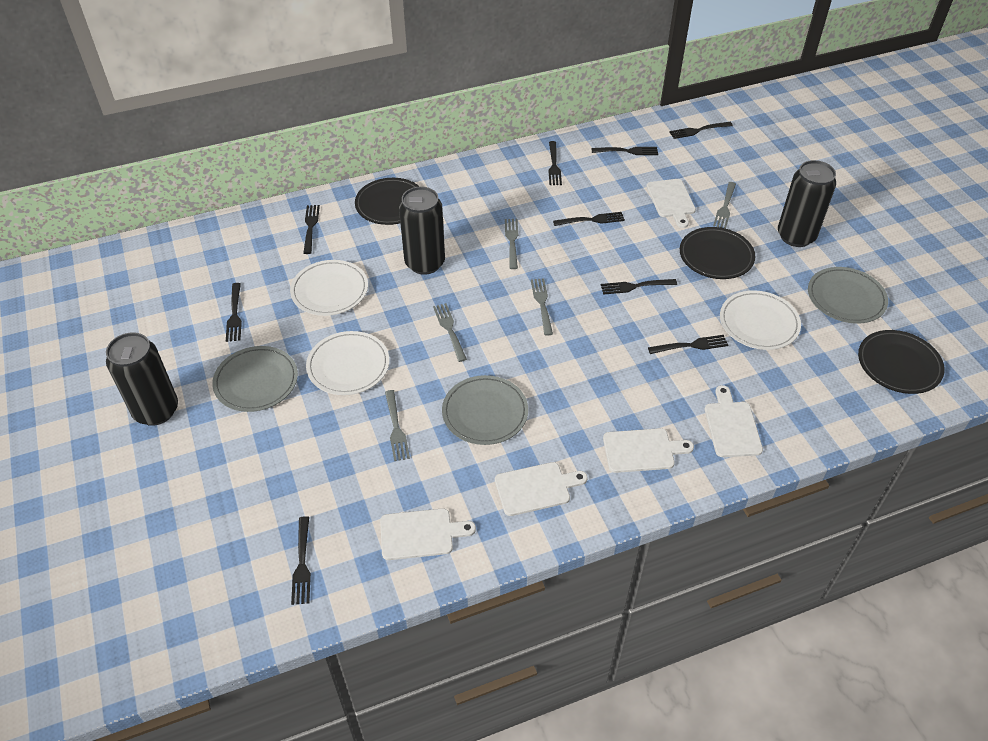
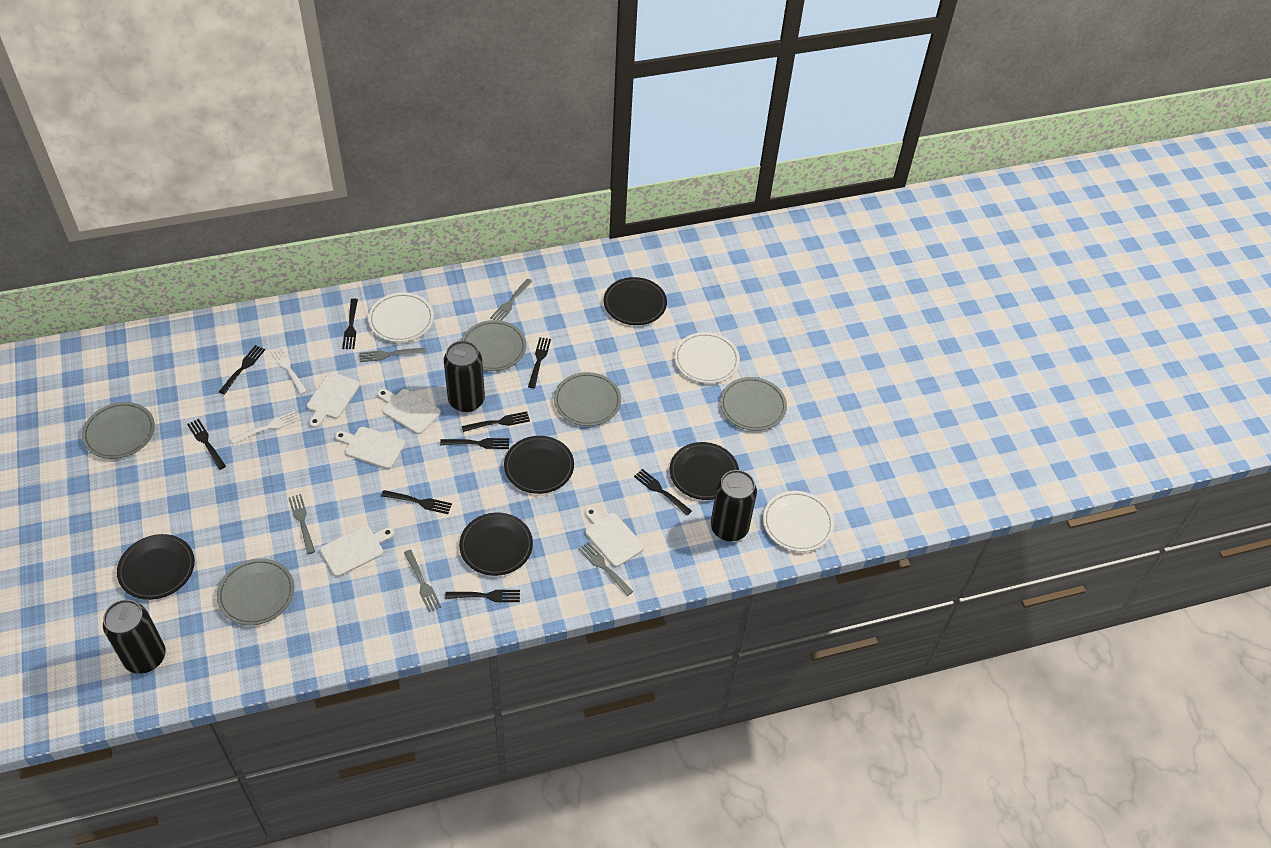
black plate: [355,178,420,225] [680,227,755,279] [858,330,945,394] = 3 -> [117,534,195,600] [459,513,533,576] [504,436,574,494] [604,277,667,325] [670,442,739,500] = 5
grey plate: [212,346,298,412] [442,375,528,445] [808,267,888,324] = 3 -> [82,402,155,459] [217,558,294,625] [461,320,526,371] [554,372,621,426] [720,377,787,431] = 5
white fork: none = 0 -> [231,411,300,444] [270,347,307,394] = 2

